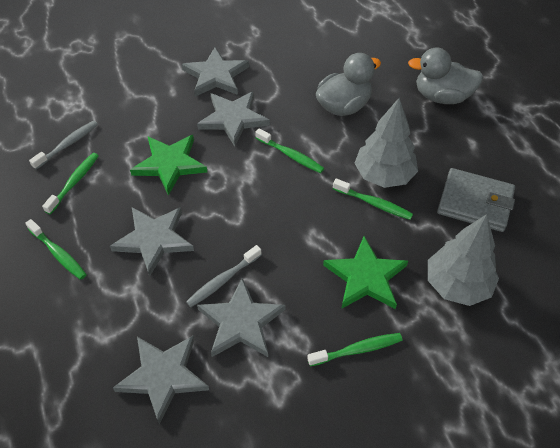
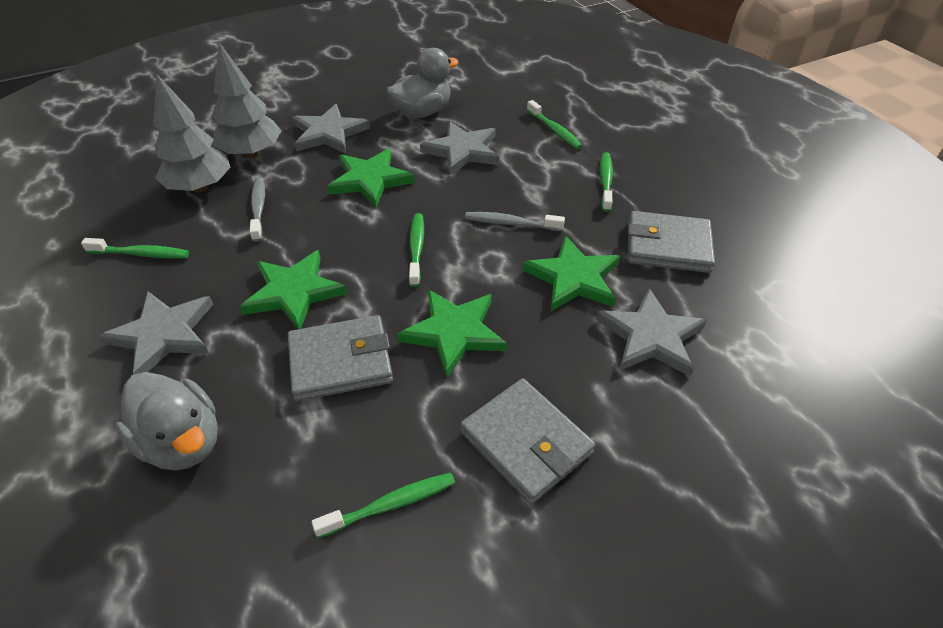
green star: [130,135,207,195] [323,236,408,309] = 2 -> [240,250,347,329] [327,148,415,207] [397,289,507,378] [522,236,620,311] = 4
grey star: [110,207,194,276] [113,336,209,424] [182,47,249,97] [197,91,270,146] [197,278,286,357] = 5 -> [99,292,213,374] [293,104,370,154] [420,121,499,176] [596,288,707,377] = 4
grey wallet: [437,168,515,232] = 1 -> [288,315,393,401] [460,379,595,504] [628,211,715,273] = 3

